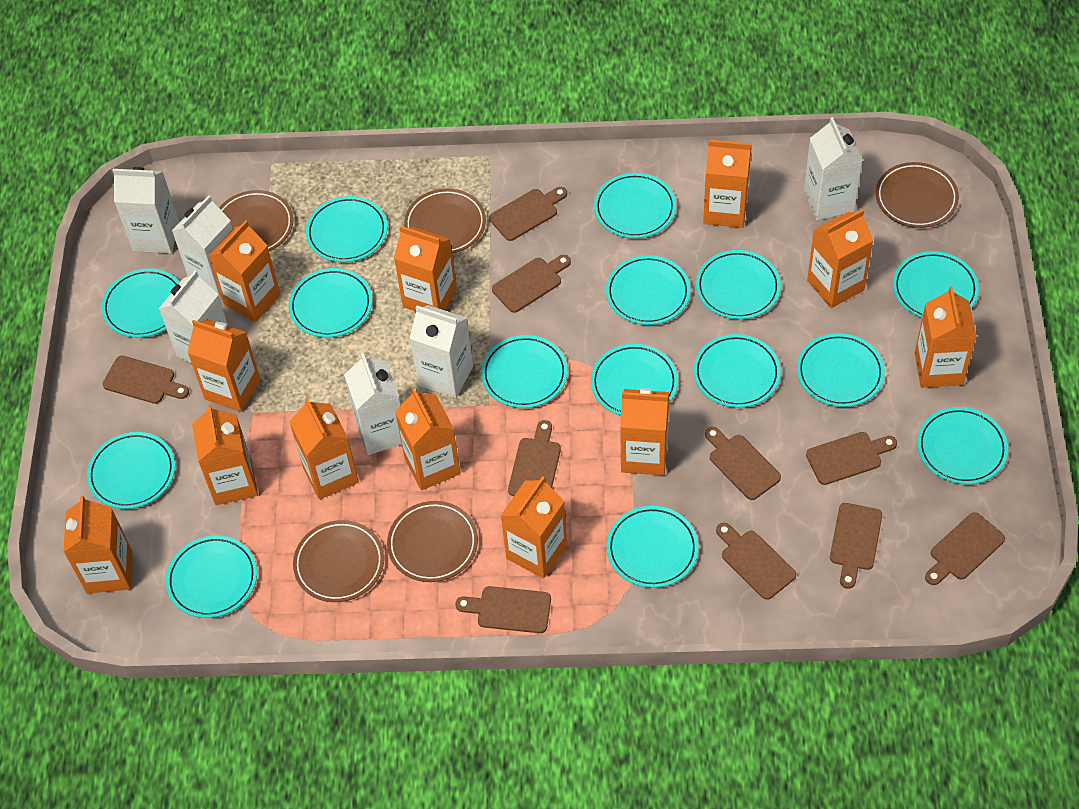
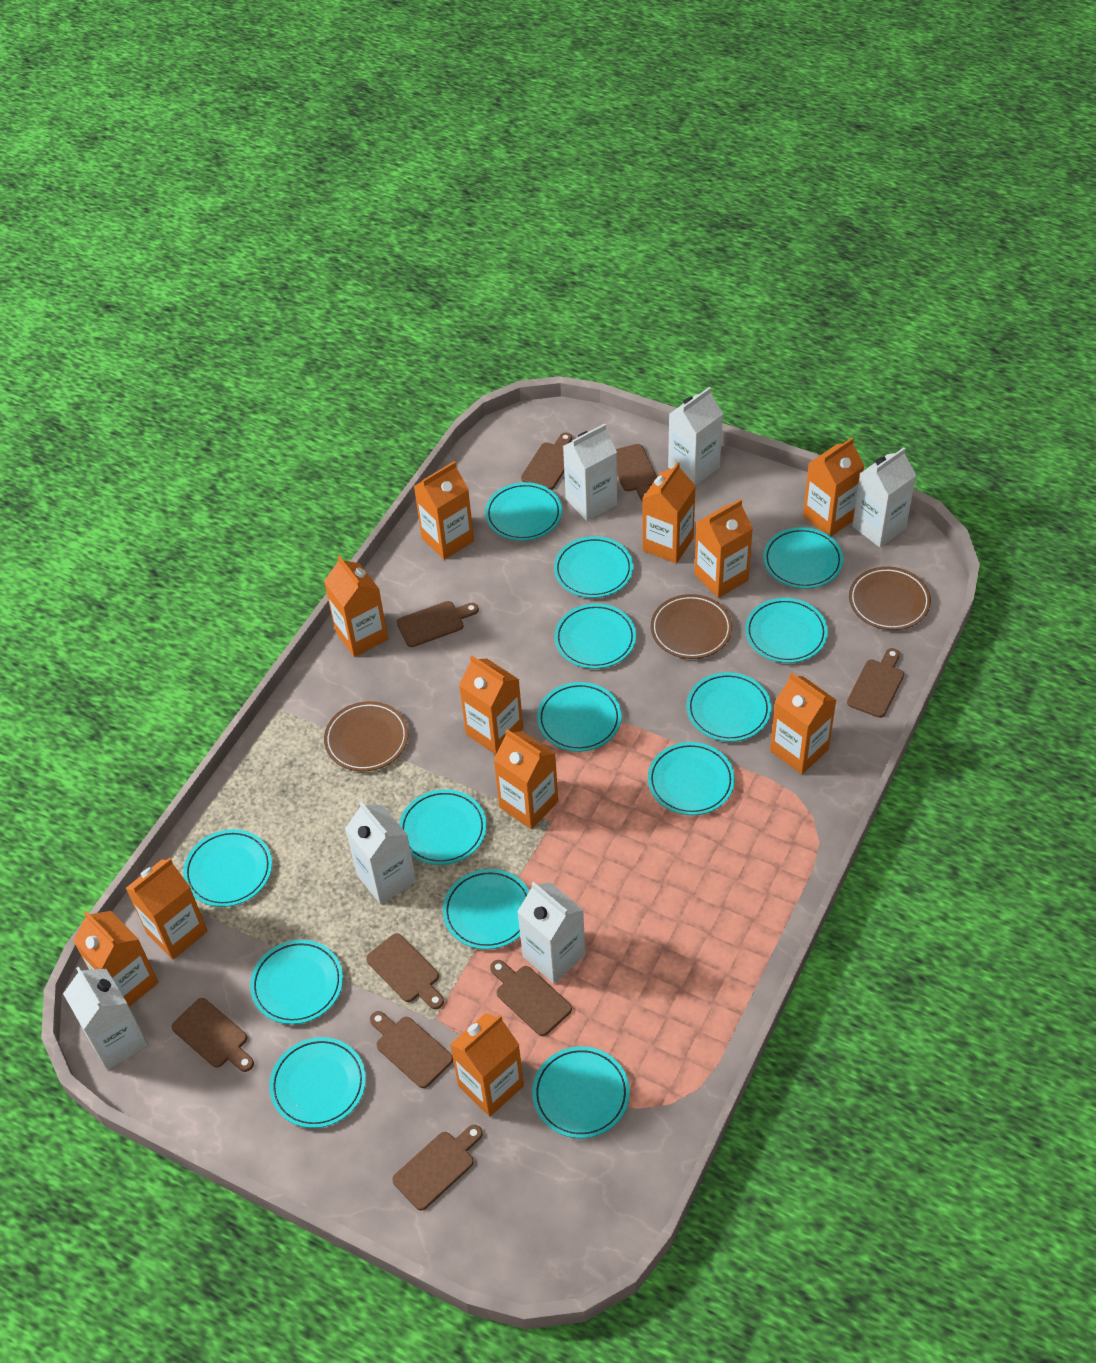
brown cutting board: [103,356,189,404] [455,586,551,633] [489,187,567,241] [492,255,571,313] [508,420,561,496] [705,427,781,500] [716,523,796,600] [806,432,897,485] [830,503,882,589] [925,512,1005,585] = 10 -> [172,998,254,1072] [366,933,444,1009] [370,1011,453,1088] [392,1125,483,1211] [397,601,479,647] [490,960,572,1036] [521,433,572,490] [616,444,657,502] [847,648,904,718] = 9
brown plate: [219,190,293,251] [293,520,384,602] [387,501,478,582] [404,188,486,254] [876,162,959,228] = 5 -> [324,701,408,772] [651,594,732,659] [849,567,931,630] = 3
orange carton: [63,495,132,593] [187,319,260,412] [192,405,258,505] [209,220,280,322] [289,398,359,500] [394,226,457,311] [395,388,461,490] [501,476,567,578] [620,388,669,476] [703,140,752,228] [807,209,874,308] [915,286,977,388] = 12 -> [73,911,159,1007] [126,858,207,959] [324,556,388,657] [414,461,474,560] [450,1013,524,1117] [459,655,523,755] [493,729,558,829] [642,462,696,564] [694,499,753,598] [770,672,836,774] [803,438,865,536] = 11
turquoise plate: [87,432,175,509] [102,268,180,338] [166,536,257,618] [289,268,373,338] [306,196,387,262] [481,335,568,408] [591,344,678,416] [594,173,676,238] [606,255,690,325] [607,506,698,588] [693,334,781,408] [696,250,781,320] [797,333,885,407] [893,251,979,318] [917,407,1008,485] = 15 -> [183,829,272,907] [250,940,343,1024] [269,1037,366,1128] [399,789,487,865] [443,869,529,949] [485,482,562,541] [532,1046,630,1138] [537,682,622,752] [554,536,633,598] [554,604,636,669] [648,742,735,815] [686,672,771,742] [745,598,828,663] [763,527,843,589] = 14

